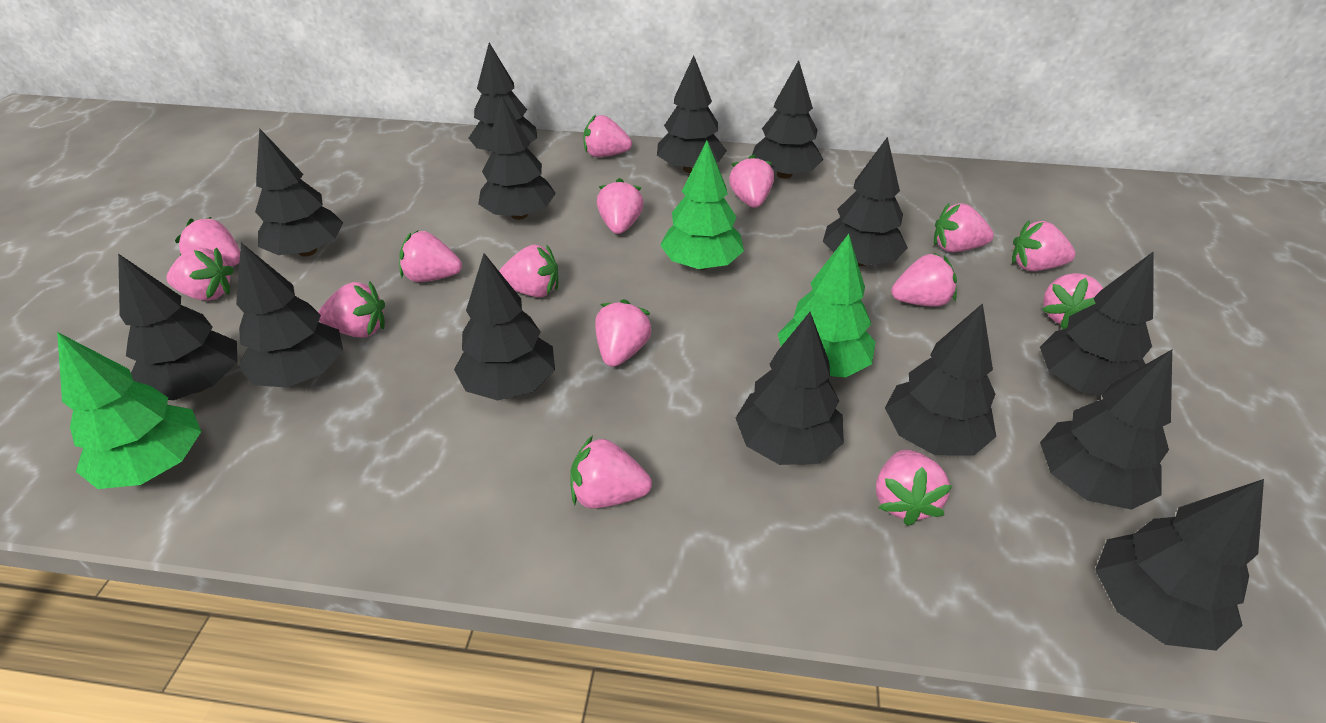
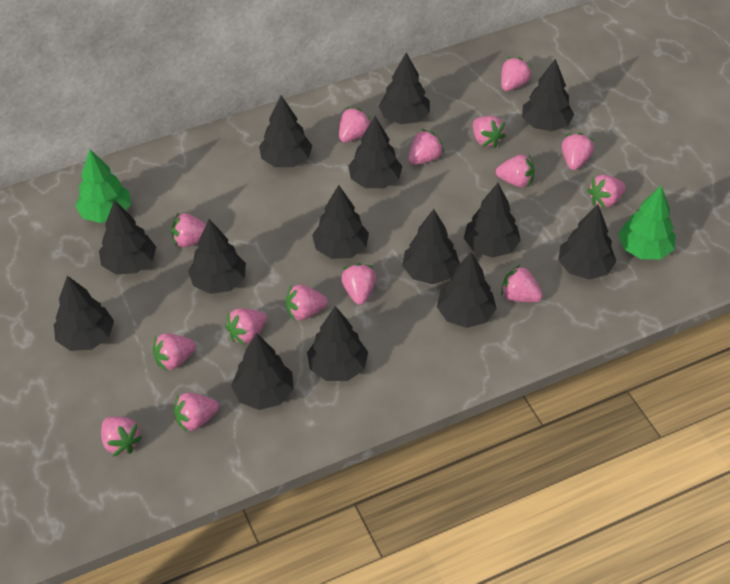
green tree: [57,332,202,489] [660,141,744,270] [778,234,875,377] = 3 -> [75,149,131,223] [618,186,675,259] = 2

